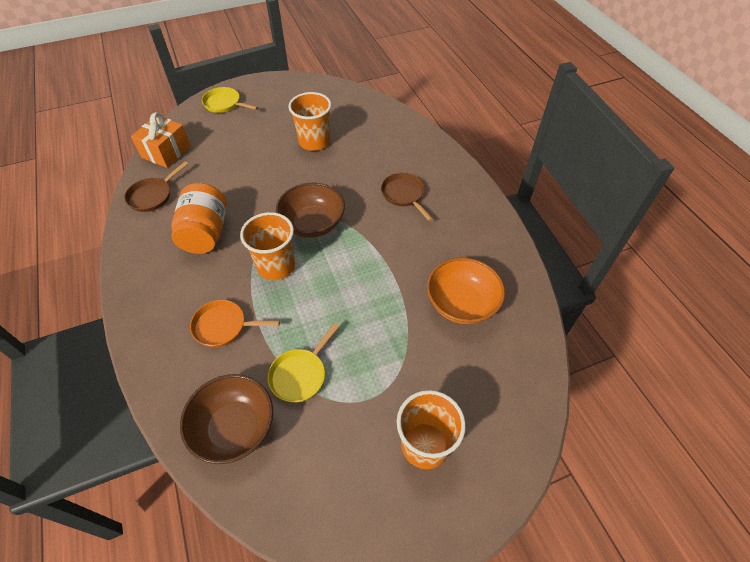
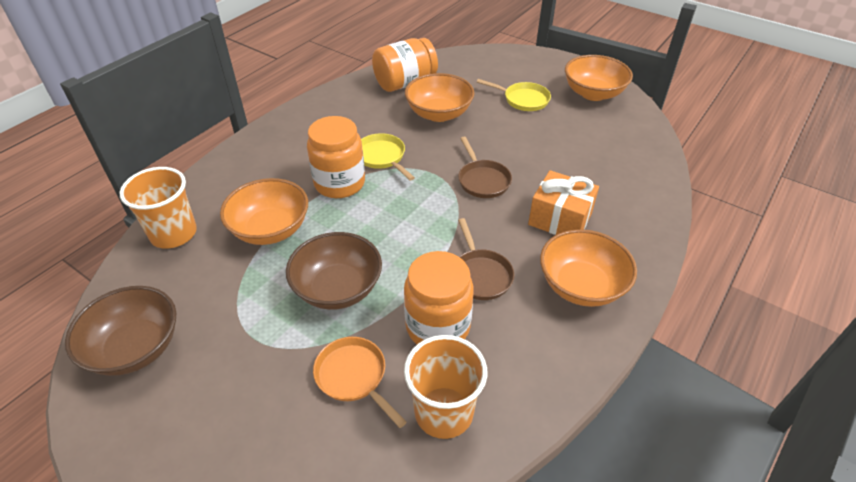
orange bowl: [427,258,505,324] = 1 -> [220,178,308,245] [405,73,475,122] [540,229,637,307] [565,55,633,101] = 4
orange cup: [240,212,295,280] [288,92,331,151] [397,390,466,469] = 3 -> [119,167,197,249] [404,335,487,439] = 2
orange jar: [171,183,227,254] = 1 -> [307,116,365,198] [372,38,438,92] [404,251,474,344] = 3

